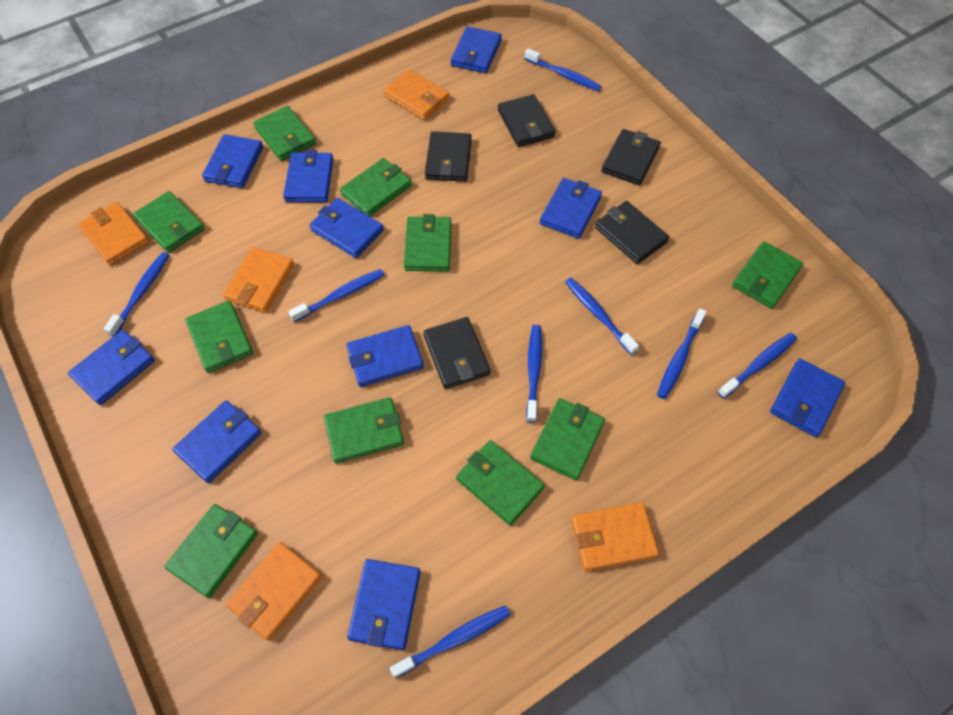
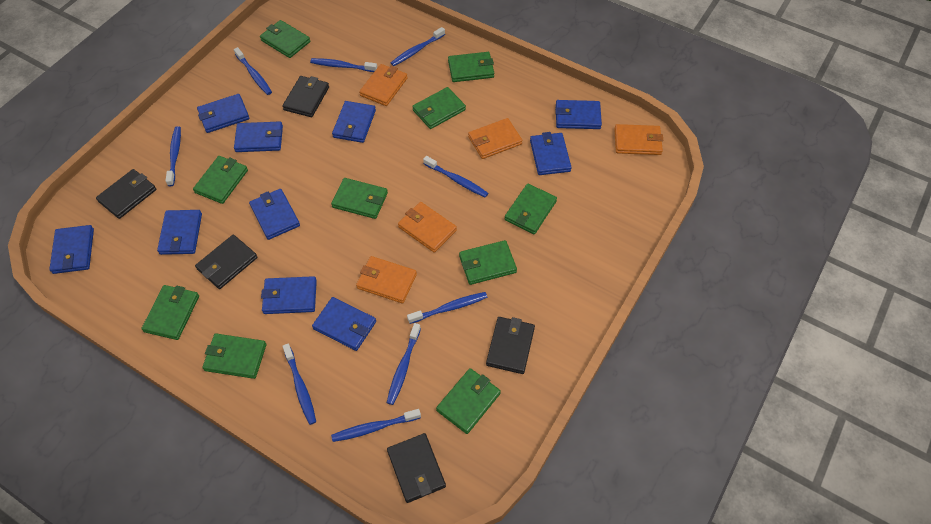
blue toothbrush: [104,252,169,336] [288,269,385,322] [390,605,511,679] [525,48,602,91] [526,325,542,423] [565,277,639,355] [657,309,707,399] [718,333,797,398] = 8 -> [166,126,181,186] [234,47,272,95] [282,344,316,425] [310,58,377,72] [331,409,421,442] [387,323,421,405] [391,27,445,66] [407,292,488,324] [423,156,488,197] = 9

